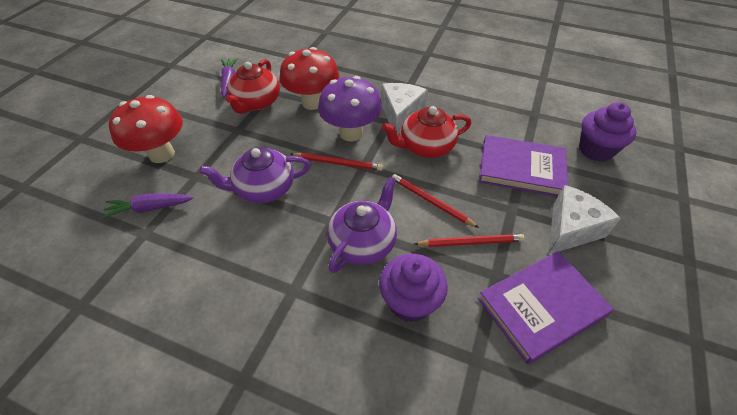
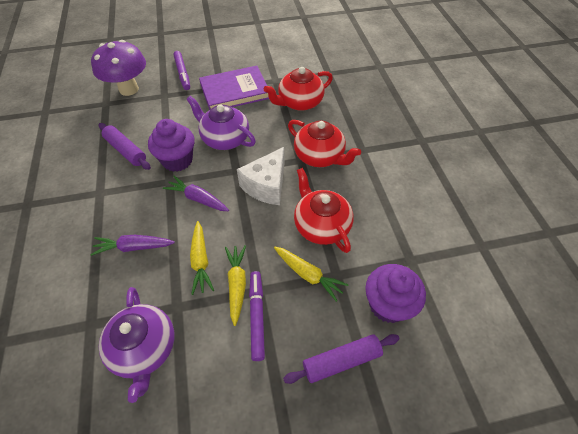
purple book: [478,251,614,364] [479,135,568,197] = 2 -> [199,66,269,110] = 1
purple marker: none = 0 -> [173,51,190,90] [249,271,265,361] = 2
purple rolling pin: none = 0 -> [99,123,151,170] [283,334,400,384] = 2
red mushroom: [109,95,183,163] [279,47,339,110] = 2 -> none = 0
red pencil: [291,153,383,171] [392,174,479,228] [414,234,525,247] = 3 -> none = 0
red teapot: [226,59,280,114] [382,106,472,158] = 2 -> [264,67,333,111] [288,120,361,167] [294,168,354,253] = 3
white cheese: [381,83,428,135] [548,185,621,255] = 2 -> [237,147,284,205] = 1
yellow carrot: none = 0 -> [190,221,214,295] [225,245,246,326] [274,247,348,302] = 3

